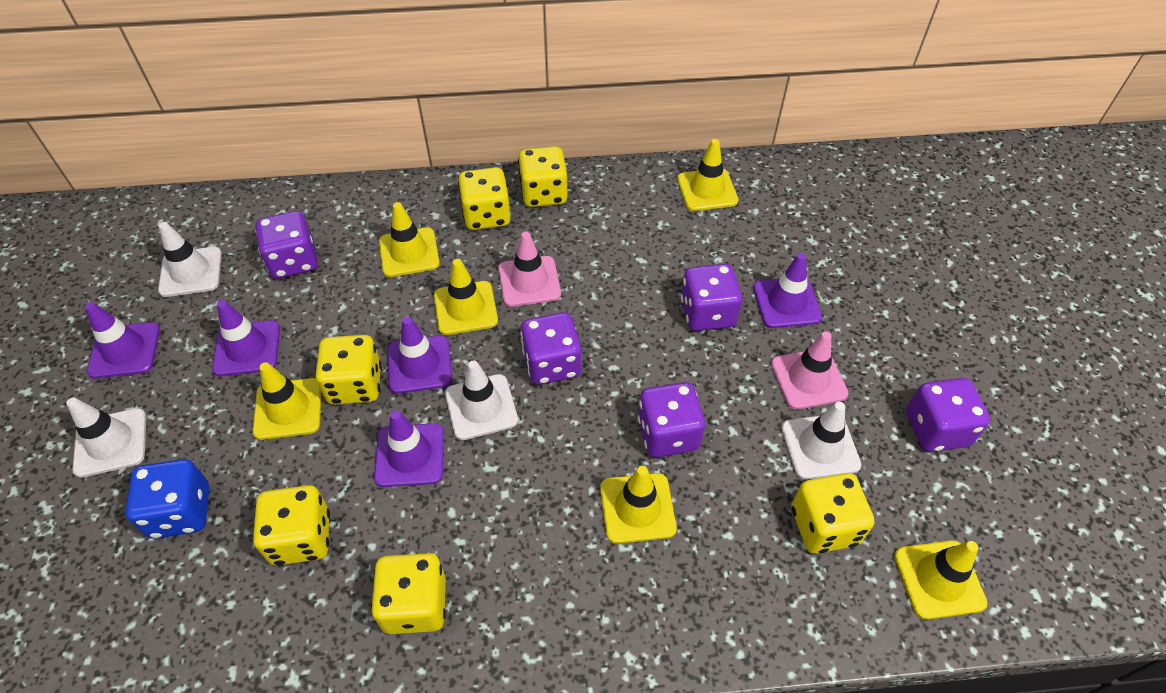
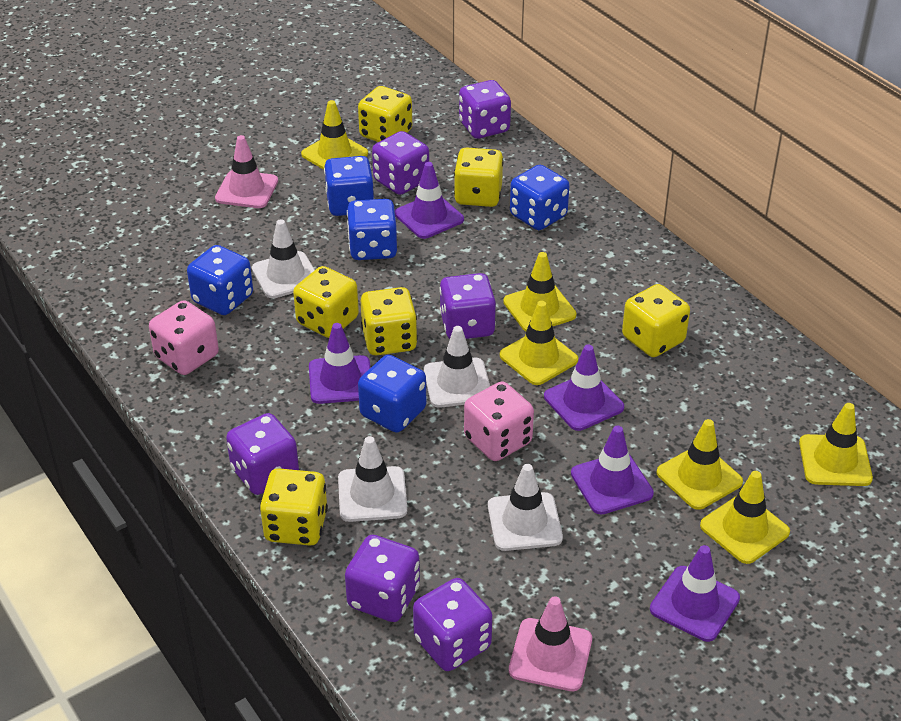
blue dice: [125,459,209,539] = 1 -> [187,245,253,315] [324,156,374,216] [347,199,397,260] [358,355,426,432] [510,165,570,230] = 5
pink dice: none = 0 -> [149,300,219,375] [464,381,534,461] = 2
purple dice: [255,211,318,279] [520,312,581,385] [638,382,705,457] [681,264,742,331] [906,378,990,452] = 5 -> [226,413,299,495] [345,535,420,622] [372,131,429,195] [413,578,492,671] [439,273,496,339] [459,80,511,139] = 6

